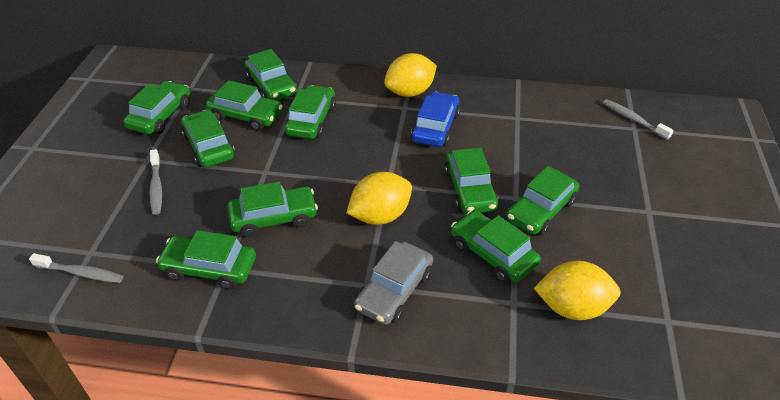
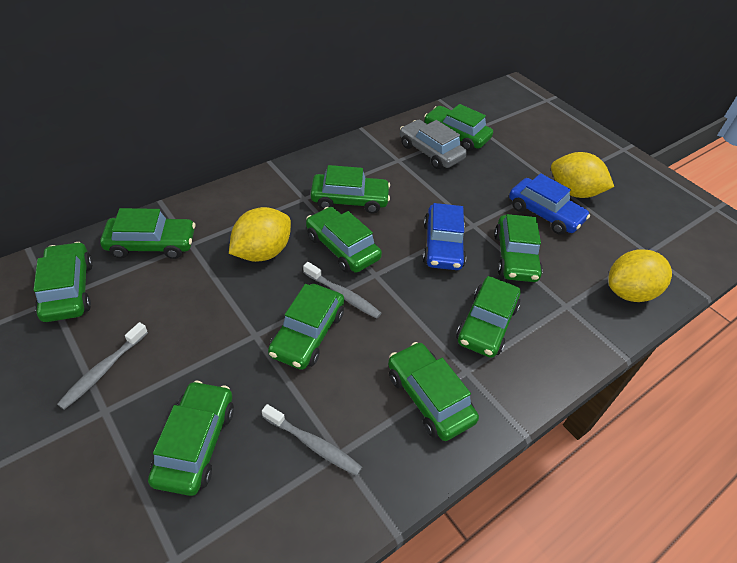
blue car: [411,92,460,147] = 1 -> [423,203,466,270] [509,173,590,234] = 2

